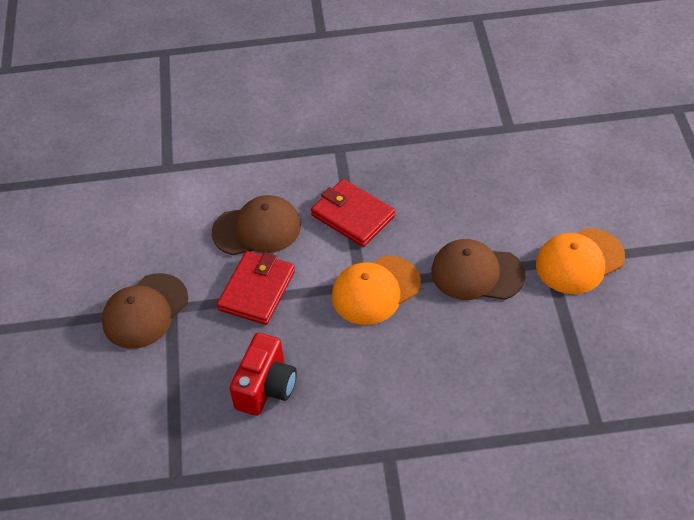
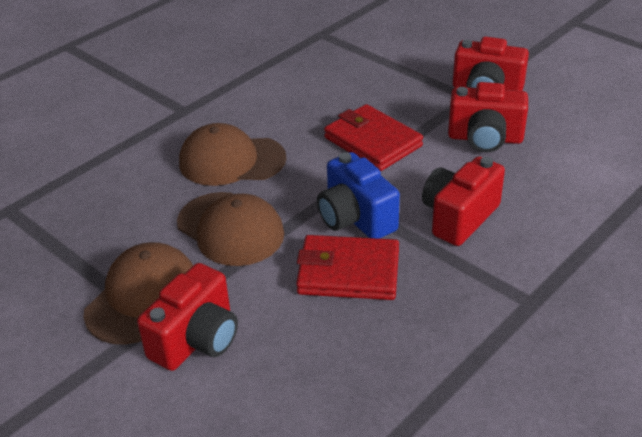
blue camera: none = 0 -> [317,152,400,239] = 1
orange cap: [332,256,421,325] [536,228,625,294] = 2 -> none = 0
red camera: [229,333,297,416] = 1 -> [137,263,238,371] [422,156,505,246] [448,82,528,152] [453,37,529,91] = 4

